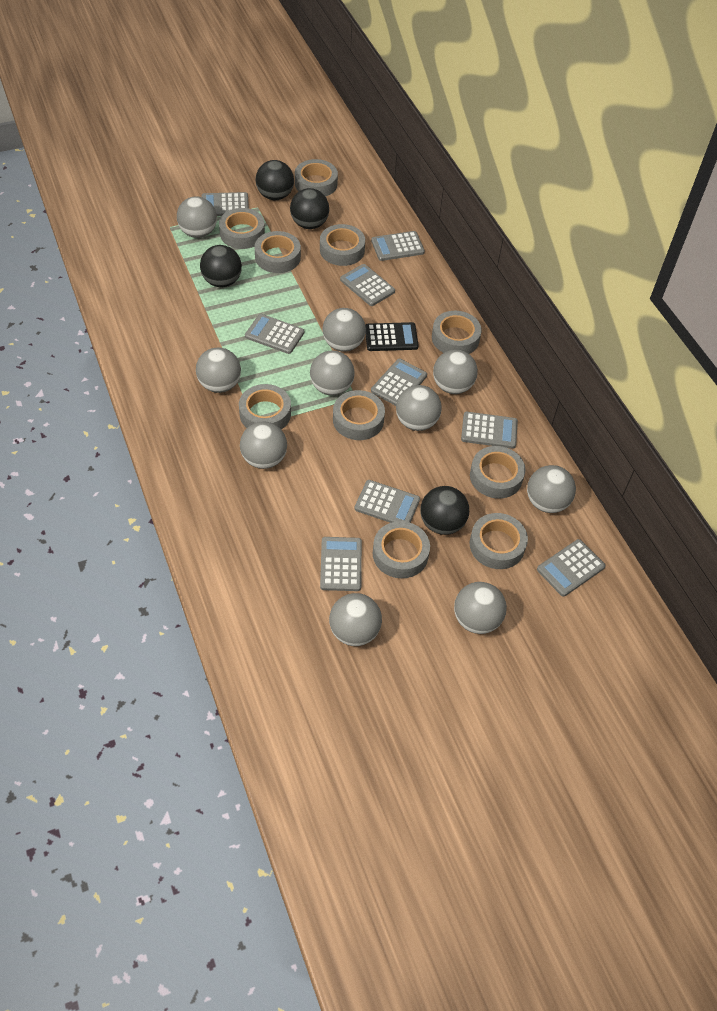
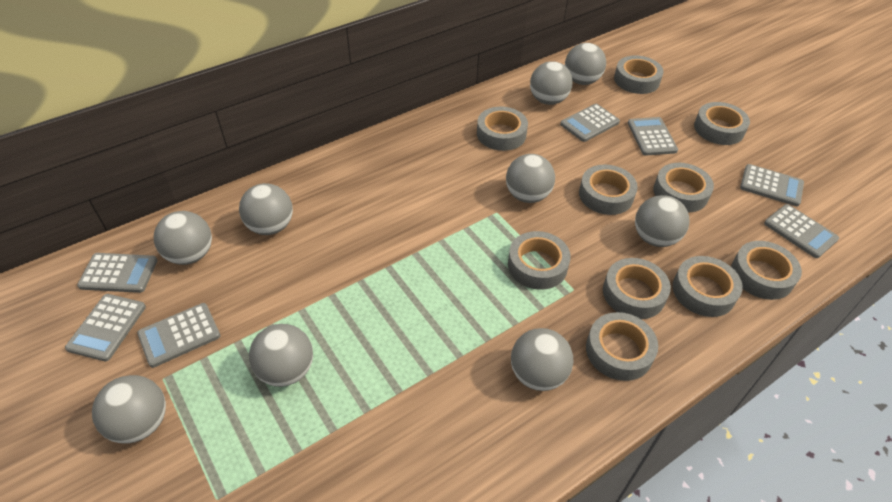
black ball: [200,245,242,287] [256,160,294,200] [290,188,329,229] [421,486,469,535] = 4 -> none = 0
black calculator: [365,322,419,351] = 1 -> none = 0
grey ball: [177,196,217,238] [196,348,241,393] [240,421,287,469] [310,350,355,396] [322,308,366,352] [329,593,382,646] [396,385,442,431] [433,349,478,394] [454,582,507,634] [527,465,576,513] = 10 -> [92,375,166,444] [154,211,212,265] [239,183,293,235] [249,324,313,387] [506,154,555,203] [511,328,573,391] [530,61,573,105] [565,43,606,85] [635,195,690,247] = 9
grey calculator: [202,192,249,216] [245,314,304,354] [320,537,362,591] [340,264,395,306] [354,480,420,523] [371,231,425,261] [371,359,427,406] [461,412,518,449] [537,539,606,597] = 9 -> [65,294,146,361] [77,253,158,293] [137,303,221,368] [560,104,620,142] [628,117,678,156] [740,164,804,206] [764,204,839,258] = 7

